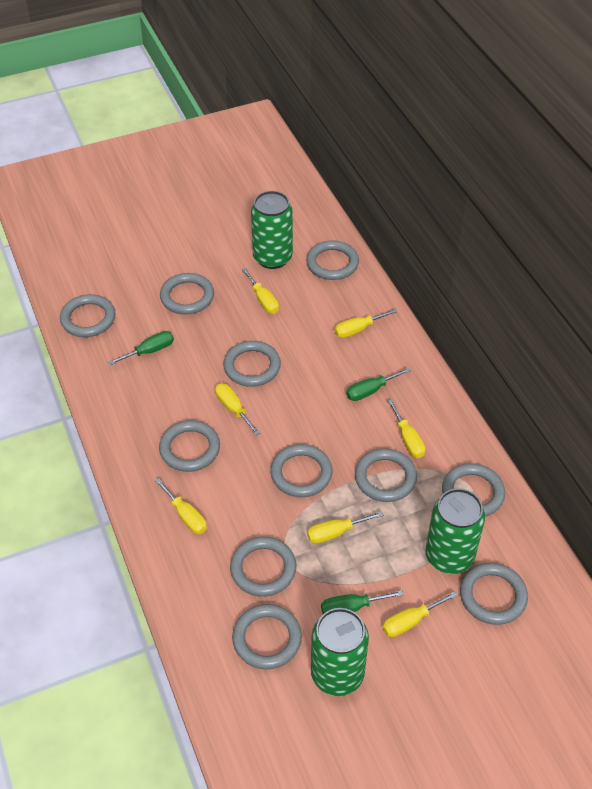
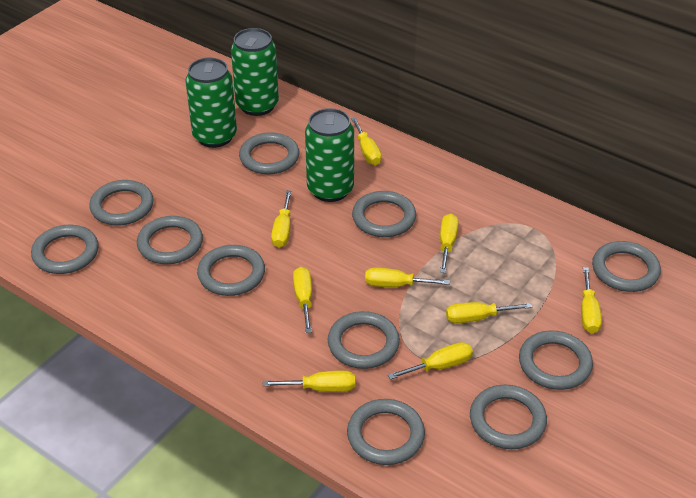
green screwdriver: [108,331,174,365] [321,590,403,614] [346,368,411,401] = 3 -> none = 0
yellow screwdriver: [155,478,207,534] [215,383,260,435] [242,268,279,314] [307,511,383,544] [334,309,397,338] [383,592,457,637] [388,399,425,458] = 7 -> [263,370,355,392] [271,190,292,248] [293,267,312,333] [351,117,382,165] [365,267,450,287] [388,342,473,380] [440,214,458,273] [446,302,532,323] [581,267,602,333] = 9

